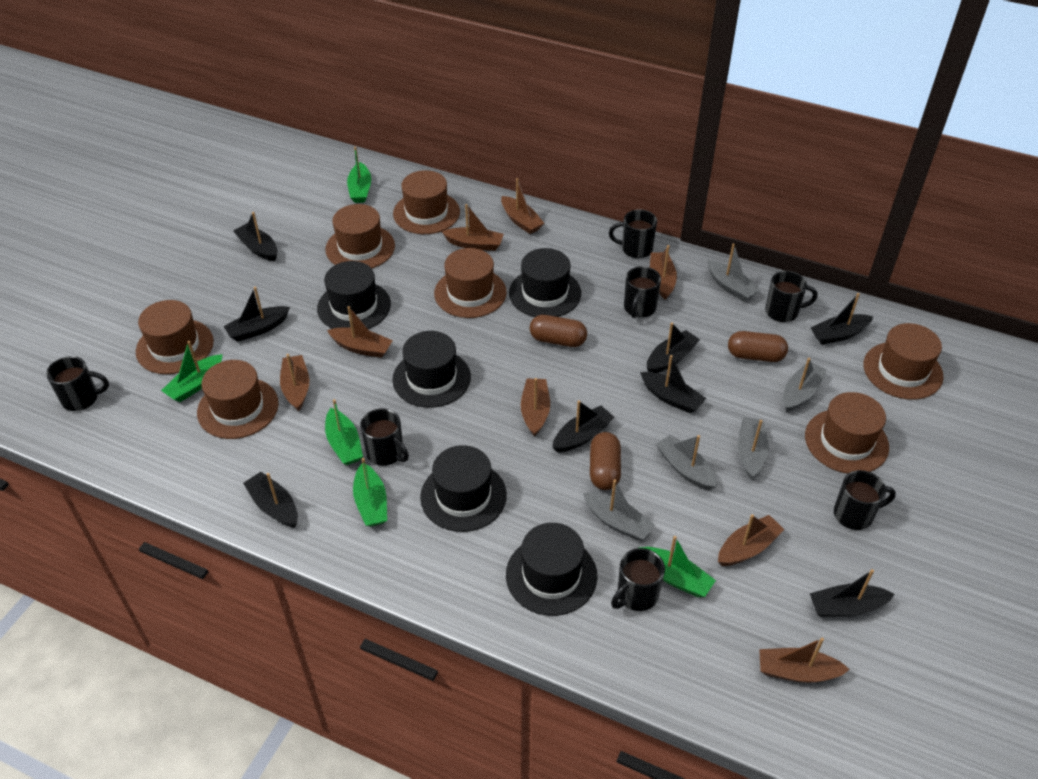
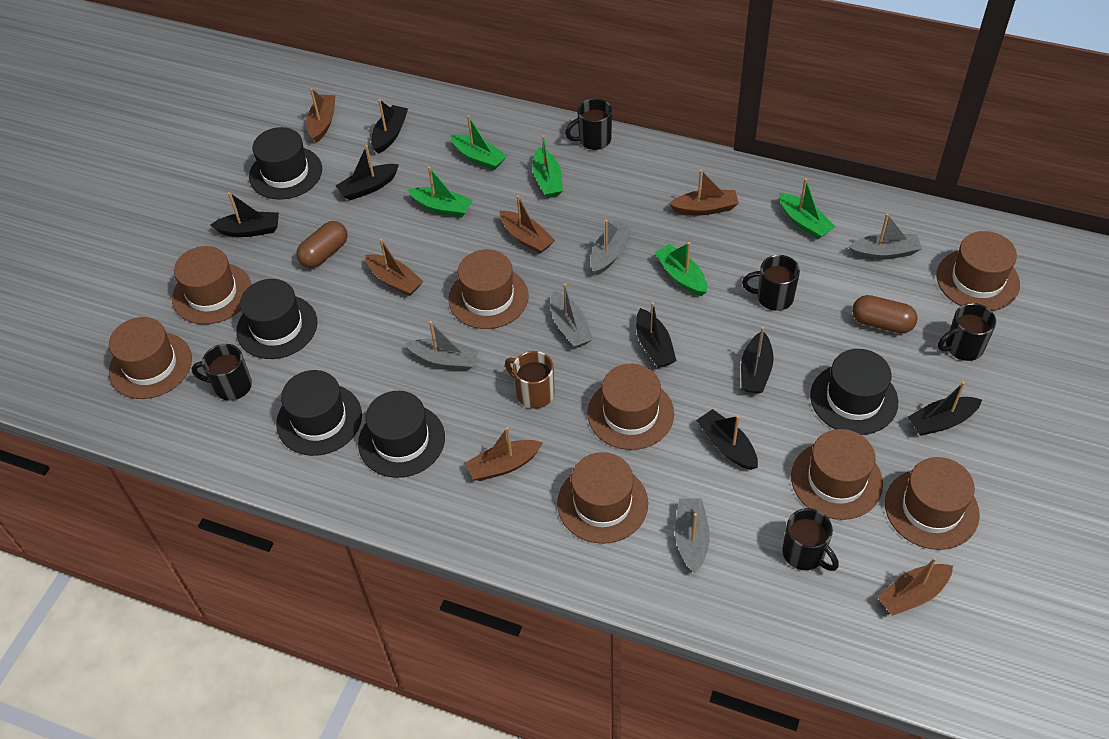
black boat: [224,287,290,341] [233,212,278,261] [243,472,298,528] [552,400,614,452] [640,355,706,413] [647,322,700,373] [810,569,895,617] [811,293,873,345] = 8 -> [210,192,279,237] [335,145,399,200] [371,99,408,154] [636,302,676,368] [697,409,758,470] [741,327,773,394] [908,382,982,436] = 7
black mug: [46,356,109,411] [360,408,409,466] [609,209,657,258] [611,548,665,611] [624,266,661,318] [765,271,818,322] [834,470,896,530] = 7 -> [192,344,252,401] [565,98,612,150] [742,255,800,311] [782,508,839,571] [938,303,996,361] = 5
brown boat: [280,354,309,411] [327,306,393,358] [442,204,504,251] [501,178,544,234] [521,378,550,437] [650,245,677,300] [718,514,785,566] [759,638,850,683] = 8 -> [306,88,336,143] [365,239,423,296] [465,427,543,481] [500,195,555,254] [669,170,739,215] [877,557,953,616] = 6
brown capsule: [530,315,587,347] [590,432,621,490] [728,331,788,362] = 3 -> [296,221,348,268] [852,295,918,334] = 2
brown hat: [136,300,214,374] [197,360,279,439] [325,204,395,269] [393,170,460,234] [434,248,507,318] [805,392,889,474] [863,323,944,400] = 7 -> [109,317,192,399] [172,246,251,325] [448,250,529,329] [557,452,648,544] [588,364,674,450] [791,429,883,520] [885,457,980,550] [937,231,1020,311] = 8
brown mug: none = 0 -> [505,351,554,409] = 1

